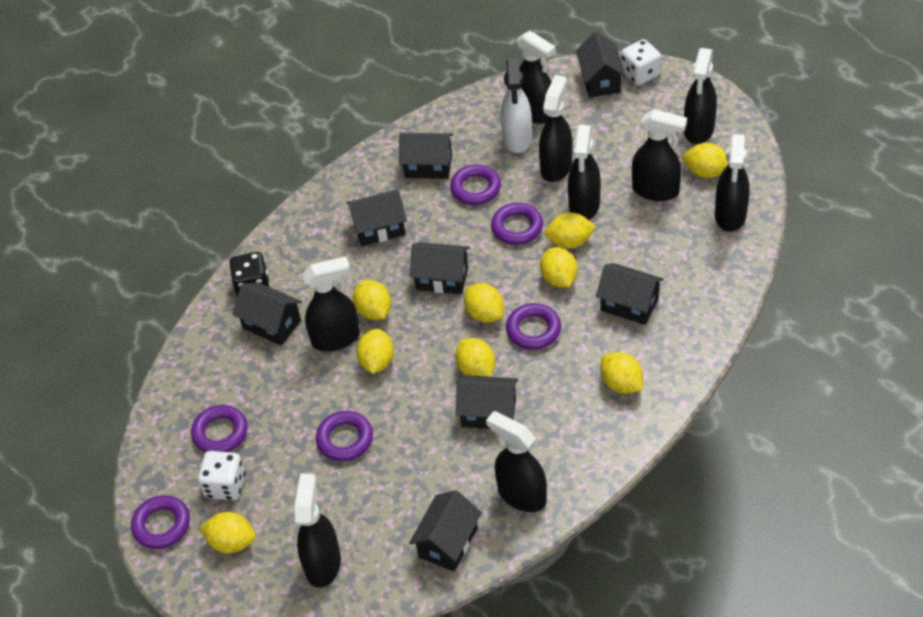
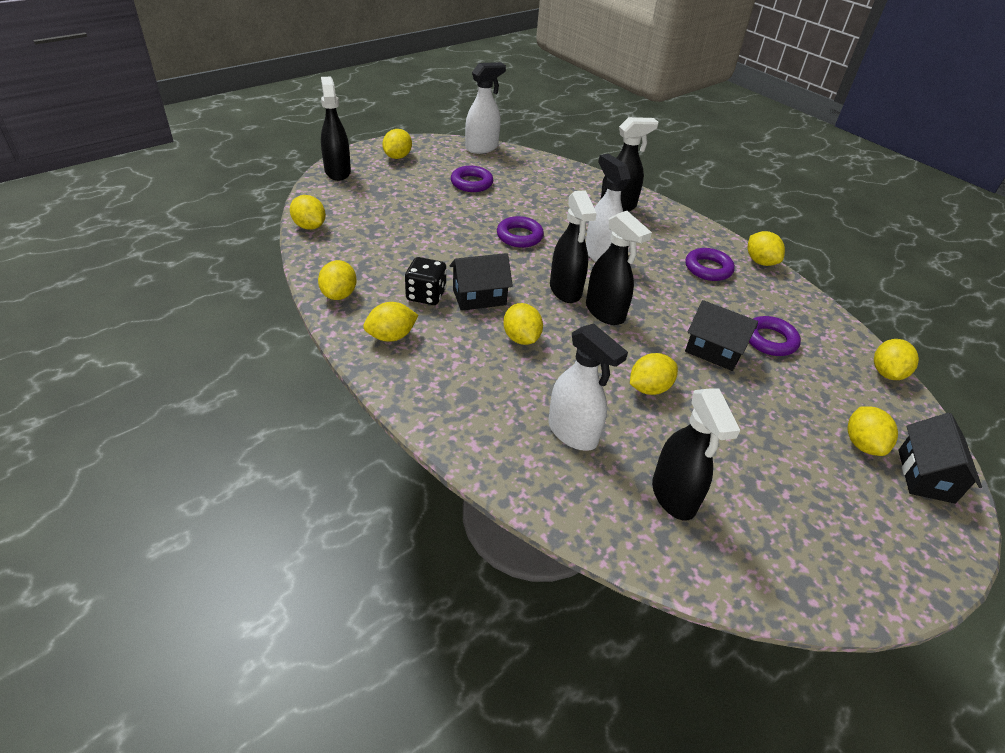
black house: [232,283,302,346] [347,190,407,246] [399,133,453,179] [409,490,482,572] [410,242,470,294] [456,375,518,429] [576,32,626,98] [596,263,664,325] = 8 -> [450,253,513,311] [685,300,758,371] [898,413,982,504] = 3
black spray bottle: [295,474,341,588] [302,257,360,351] [486,411,547,512] [517,31,556,124] [539,75,573,182] [568,125,601,220] [632,109,687,201] [684,48,717,144] [715,134,750,232] = 9 -> [321,77,351,181] [550,190,597,303] [586,211,652,325] [601,117,659,212] [652,389,740,520] = 5
purple ring: [131,495,190,549] [191,405,248,453] [316,411,373,461] [450,164,501,205] [491,203,543,245] [506,303,561,350] = 6 -> [451,166,493,192] [497,216,544,248] [685,248,735,281] [749,316,801,356] = 4
white dice: [198,451,246,500] [621,39,661,86] = 2 -> none = 0
white spray bottle: [500,58,532,153] = 1 -> [465,62,506,154] [548,323,628,451] [586,154,631,262] = 3

